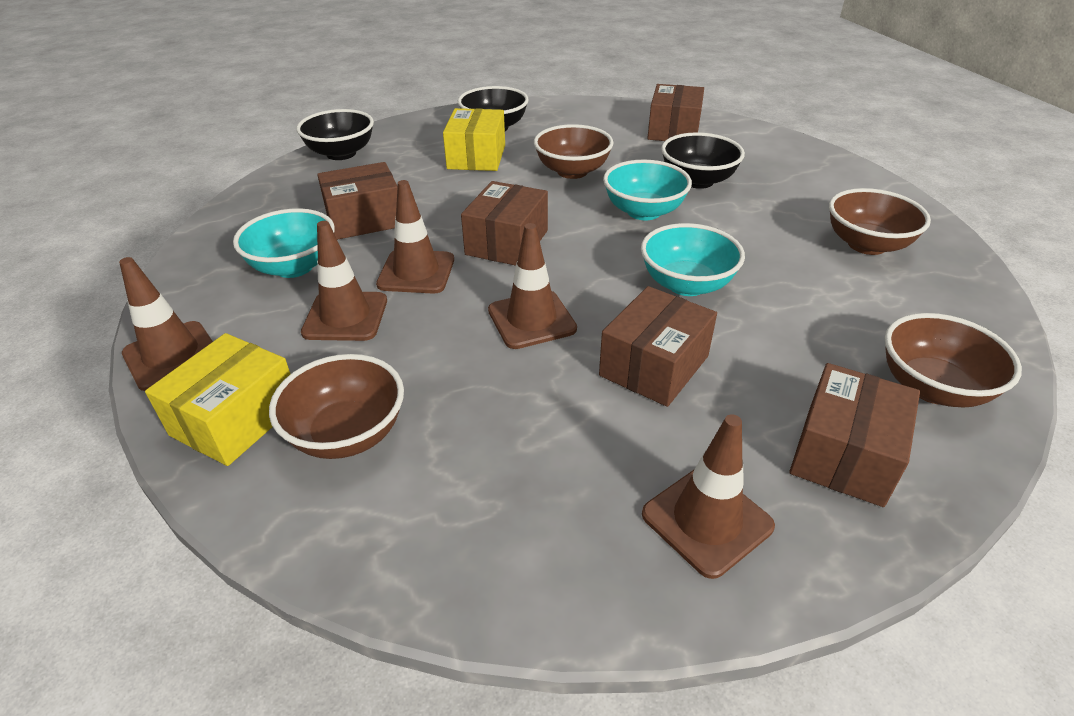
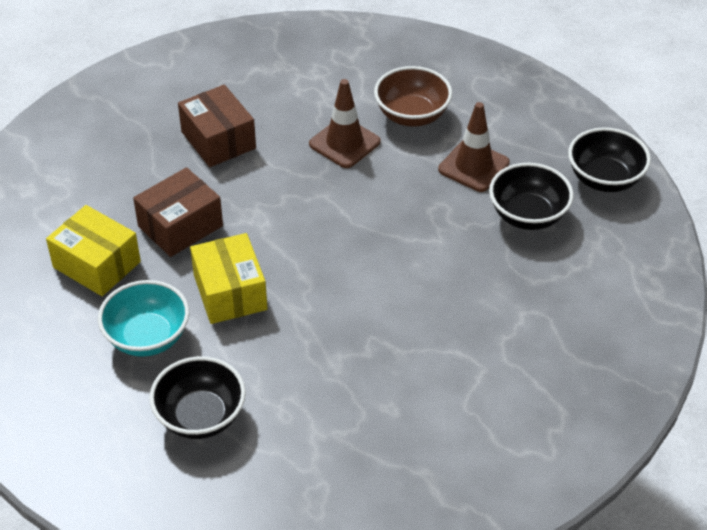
brown bowl: [269,354,404,459] [534,124,614,179] [829,188,931,255] [885,313,1022,408] = 4 -> [374,66,452,127] = 1
brown box: [317,162,398,240] [461,181,548,266] [599,286,717,407] [647,84,704,141] [789,363,920,507] = 5 -> [133,167,223,257] [178,85,256,167] = 2
brown traffic cone: [119,257,213,391] [301,221,387,341] [376,180,454,294] [488,223,577,349] [642,414,775,579] = 5 -> [309,79,381,168] [438,102,510,192] = 2
turquoise bowl: [233,208,335,278] [603,160,692,220] [641,223,745,296] = 3 -> [98,280,189,357] = 1

